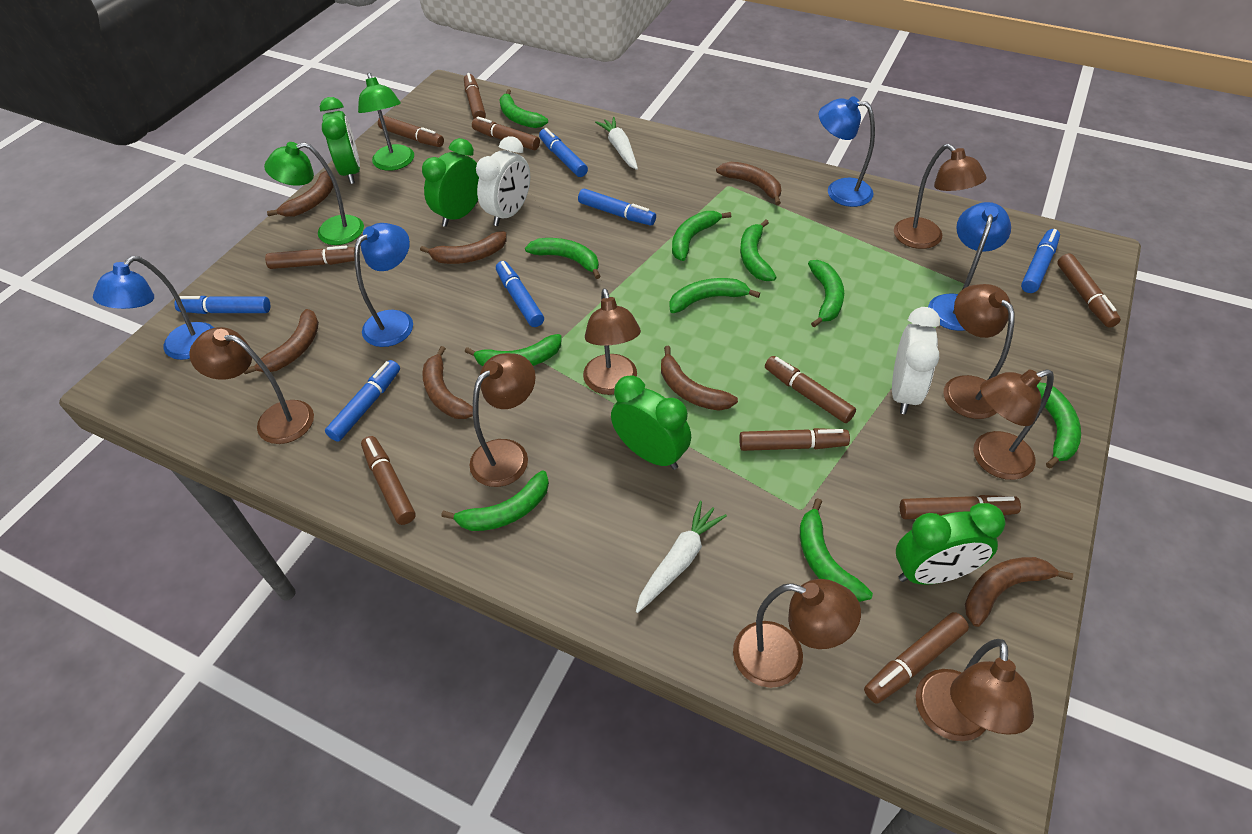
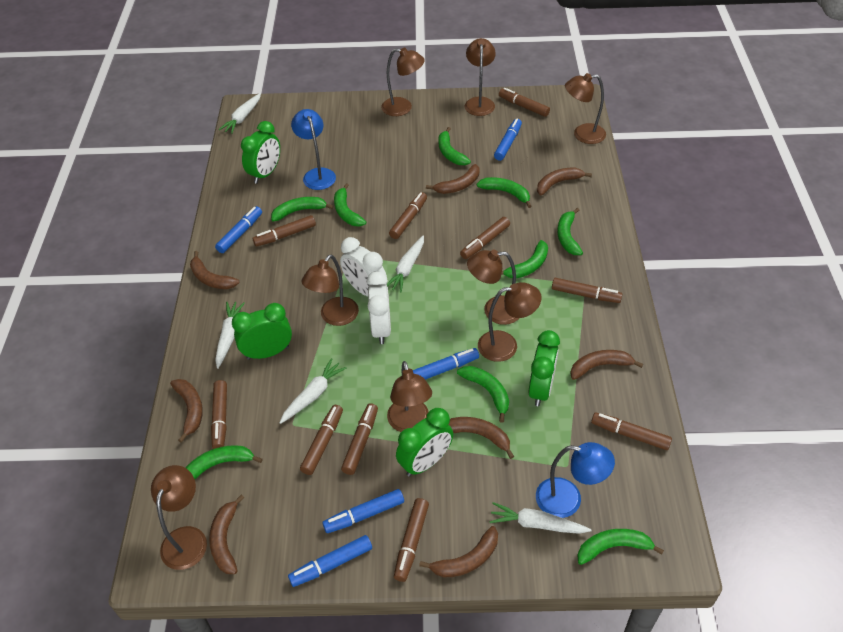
blue lamp: [93,256,214,360] [354,223,413,347] [819,96,875,207] [928,202,1011,331] = 4 -> [291,109,336,190] [536,442,615,518] = 2
blue marker: [174,296,270,314] [325,360,400,442] [496,261,544,327] [539,128,588,177] [578,189,656,225] [1021,229,1060,293] = 6 -> [215,206,262,253] [288,535,372,587] [322,489,404,533] [413,348,479,380] [494,119,522,161] = 5
brown banana: [244,309,319,374] [267,171,334,217] [420,231,506,264] [422,346,473,419] [661,346,738,411] [716,162,781,205] [965,557,1073,627] = 7 -> [170,379,203,443] [190,251,239,289] [209,495,244,574] [419,526,498,578] [426,164,479,194] [449,417,514,459] [537,167,592,195] [570,350,643,380] = 8
green banana: [441,471,549,531] [465,334,562,366] [499,89,548,128] [525,238,600,279] [669,278,760,313] [672,211,731,261] [740,220,777,281] [800,498,873,602] [808,260,844,327] [1037,383,1081,469] = 10 -> [185,445,262,479] [271,197,334,222] [334,183,366,226] [438,127,471,165] [457,366,509,423] [477,177,532,208] [501,240,548,278] [557,208,583,255] [577,529,664,565] = 9
green lamp: [264,142,364,245] [358,73,414,171] = 2 -> none = 0
white carrot: [595,117,638,170] [636,501,727,613] = 2 -> [215,302,245,369] [219,93,261,134] [280,358,347,424] [387,236,424,293] [489,502,592,534] = 5

